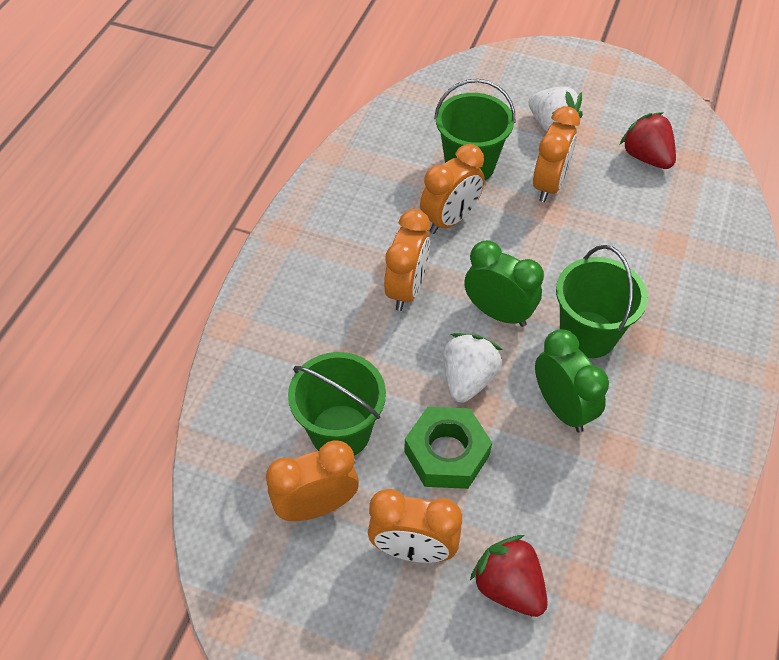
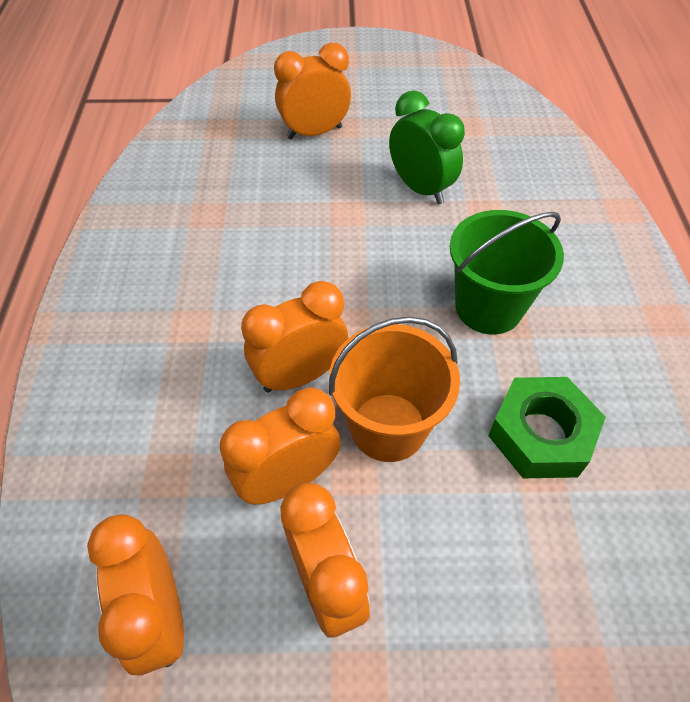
green bucket: [288,352,386,456] [434,79,515,180] [556,245,648,358] = 3 -> [450,210,564,334] = 1
green clock: [464,240,544,327] [535,329,609,433] = 2 -> [389,90,465,204] = 1
orange bucket: none = 0 -> [329,317,460,462] = 1
red strawberry: [470,535,548,617] [620,112,676,169] = 2 -> none = 0
white strawberry: [443,333,503,403] [529,87,583,132] = 2 -> none = 0

